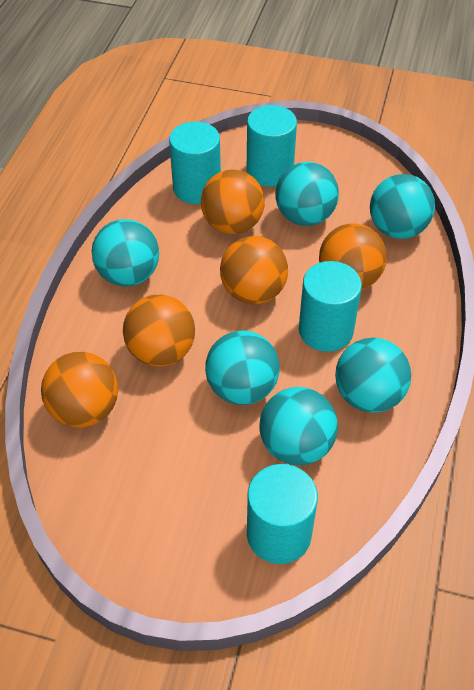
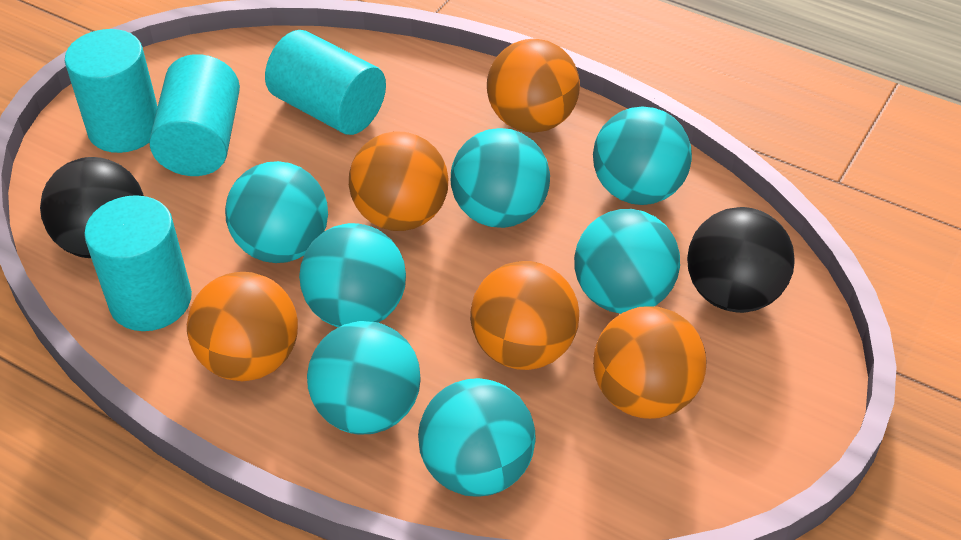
black ball: none = 0 -> [40,157,144,258] [687,207,795,313] = 2
turquoise ball: [92,219,159,287] [205,330,280,405] [260,387,338,466] [275,162,339,226] [335,338,411,413] [370,174,435,239] = 6 -> [225,161,328,263] [299,223,406,327] [307,321,421,435] [418,378,536,497] [451,128,550,228] [574,209,680,314] [593,107,692,205] = 7

